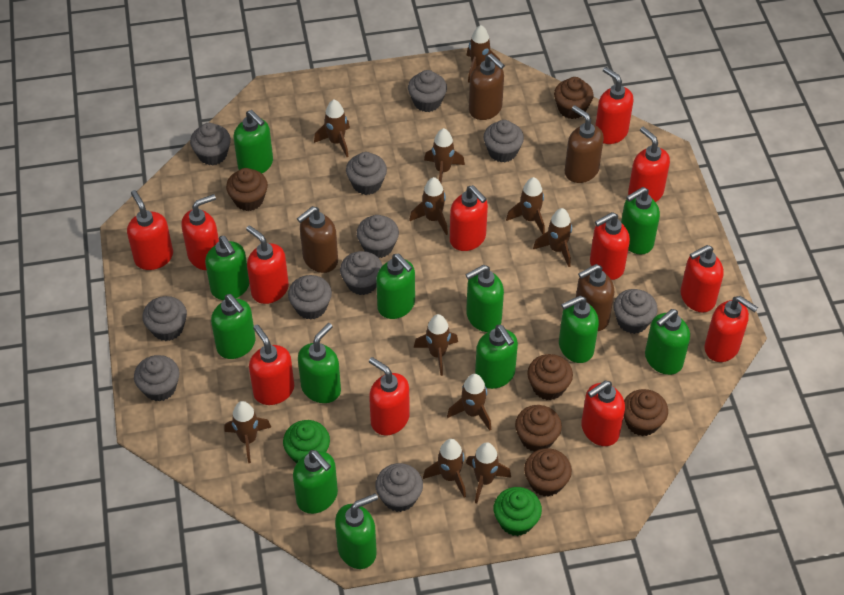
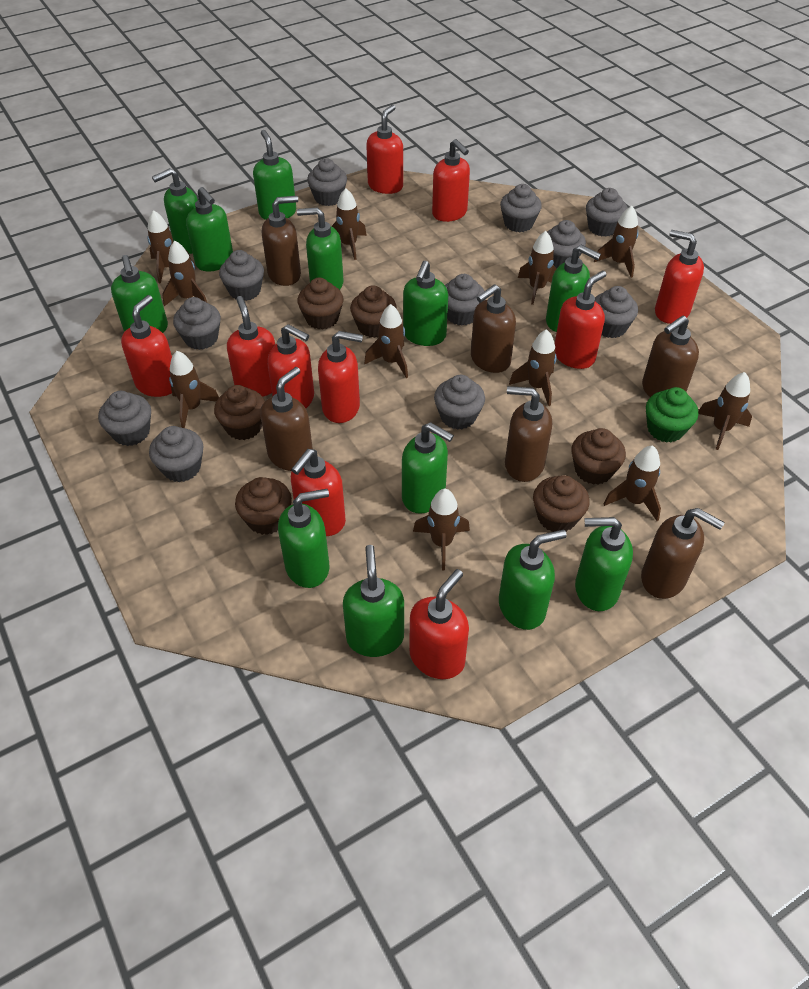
brown soap dispenser: [297,206,338,273] [469,54,505,120] [565,105,604,183] [576,264,614,331] = 4 -> [260,367,313,471] [262,196,301,286] [471,284,516,373] [505,386,552,482] [641,508,725,599] [642,316,699,397] = 6
green cupcake: [283,420,330,463] [494,487,542,536] = 2 -> [646,387,698,443] = 1
red soap dispenser: [127,190,173,270] [182,194,219,270] [246,225,289,304] [249,324,294,405] [369,357,410,435] [450,185,488,251] [581,381,625,446] [590,212,630,280] [595,67,634,144] [628,127,670,202] [680,245,724,313] [704,296,758,362] = 12 -> [121,295,172,397] [227,296,275,397] [267,324,314,408] [291,449,346,536] [318,331,363,423] [366,105,403,194] [409,569,469,679] [432,139,470,222] [555,271,607,369] [655,230,704,324] = 10

